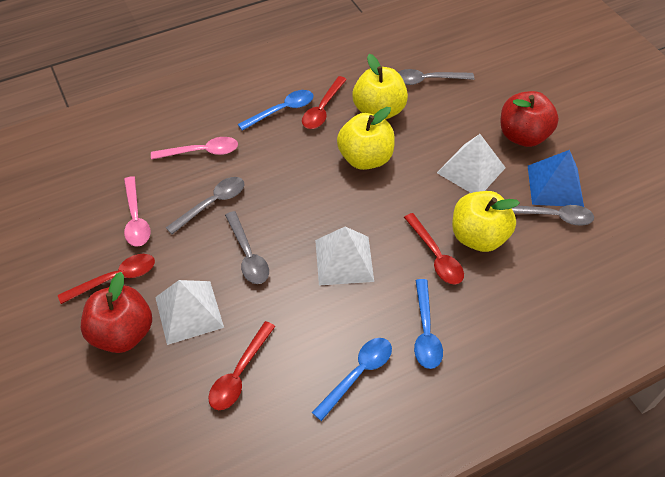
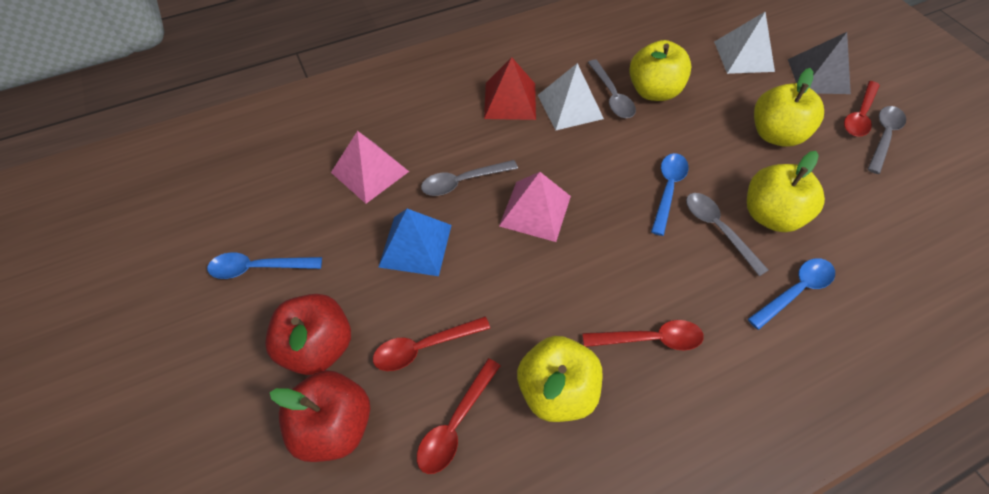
grey pyramid: none = 0 -> [788,32,851,94] = 1
pink pyramid: none = 0 -> [331,131,409,204] [499,172,571,242] = 2
pink spoon: [124,176,150,247] [151,137,238,160] = 2 -> none = 0
red pyramid: none = 0 -> [484,57,536,120] = 1
white pyramid: [155,280,224,345] [315,227,374,286] [437,134,506,193] = 3 -> [538,63,604,131] [714,12,775,74] = 2
yellow apple: [337,107,395,170] [353,54,408,120] [452,191,520,252] = 3 -> [517,336,603,422] [629,40,691,101] [747,151,825,232] [754,68,824,147] = 4

